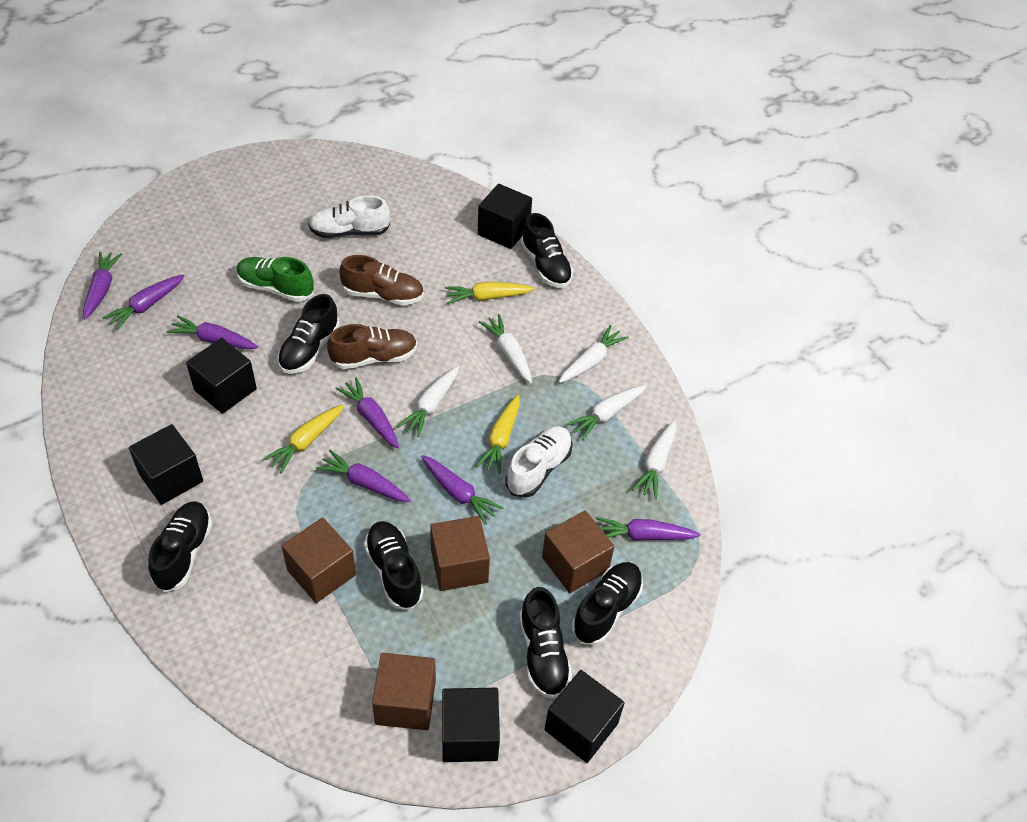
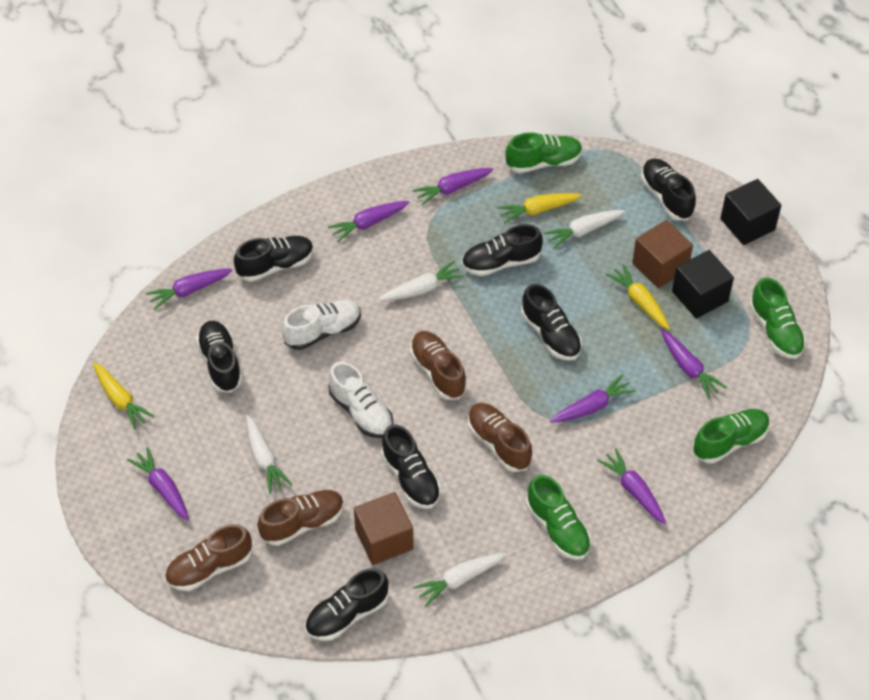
black cube: [129,424,203,505] [186,338,257,414] [442,688,500,762] [478,184,532,249] [544,670,625,763] = 5 -> [672,250,734,319] [720,179,781,245] = 2
black shoe: [148,501,212,592] [277,294,340,374] [364,521,424,610] [519,587,572,699] [521,213,573,288] [572,562,643,645] = 6 -> [196,321,242,393] [234,236,314,282] [305,568,389,641] [381,424,441,509] [462,224,543,276] [521,284,582,361] [641,159,696,220] = 7
brown cube: [282,518,356,603] [372,653,436,730] [430,516,490,591] [542,511,614,593] = 4 -> [354,492,414,565] [632,220,693,288] = 2
brown shoe: [327,324,417,369] [340,255,424,306] = 2 -> [165,524,252,591] [257,490,344,546] [410,331,467,400] [468,403,532,472] = 4
green shoe: [236,257,314,302] = 1 -> [505,132,582,173] [526,475,591,560] [693,409,770,463] [750,277,806,359] = 4
white carrot: [397,366,459,437] [479,314,532,383] [559,325,629,383] [566,385,646,440] [632,420,677,499] = 5 -> [246,415,292,494] [379,261,464,301] [413,553,506,607] [544,210,625,249] = 4

